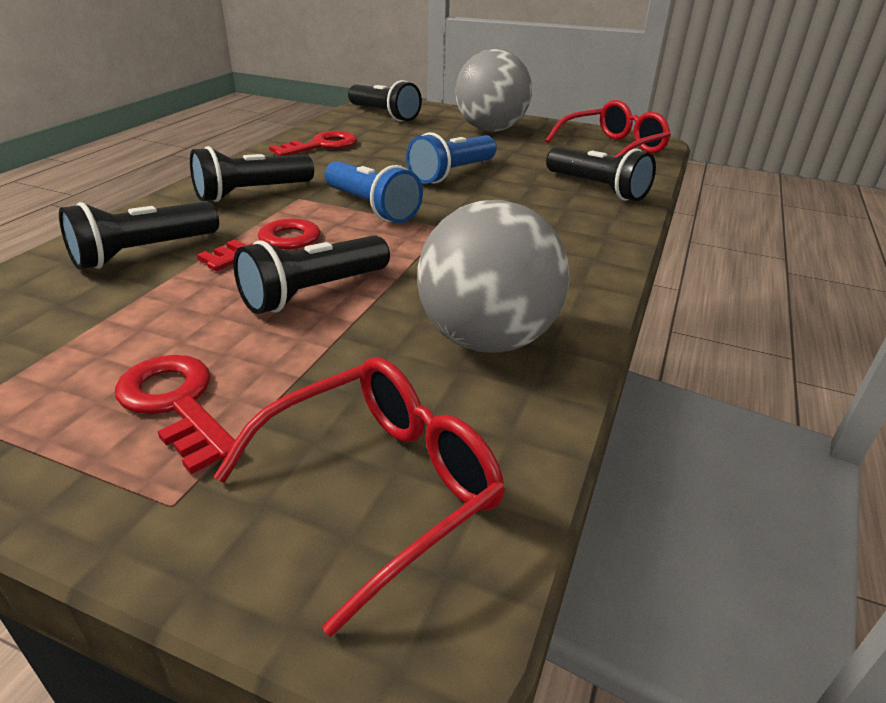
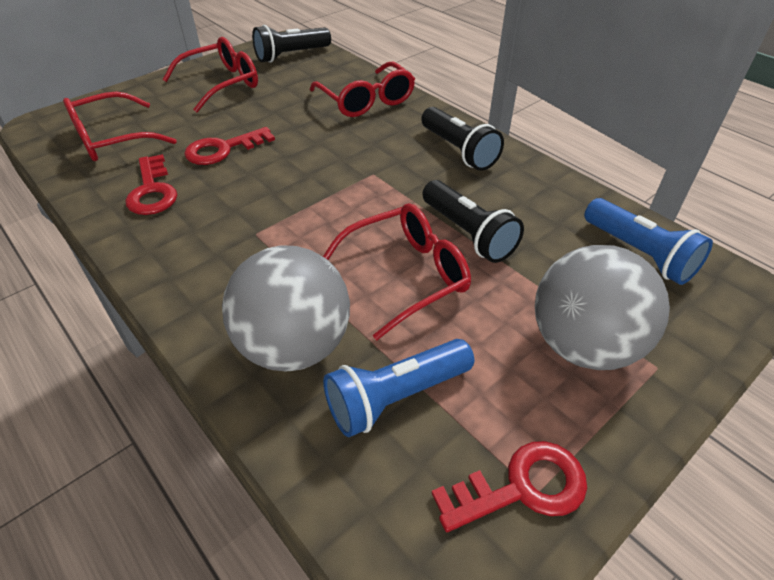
black flashlight: [59,201,219,270] [190,146,314,202] [234,235,390,314] [348,80,422,122] [546,147,656,201] = 5 -> [252,25,331,63] [421,107,504,171] [422,180,524,263] = 3
red glasses: [214,357,505,637] [545,100,671,158] = 2 -> [63,92,177,161] [162,37,258,112] [310,62,415,117] [323,204,471,340] = 4

